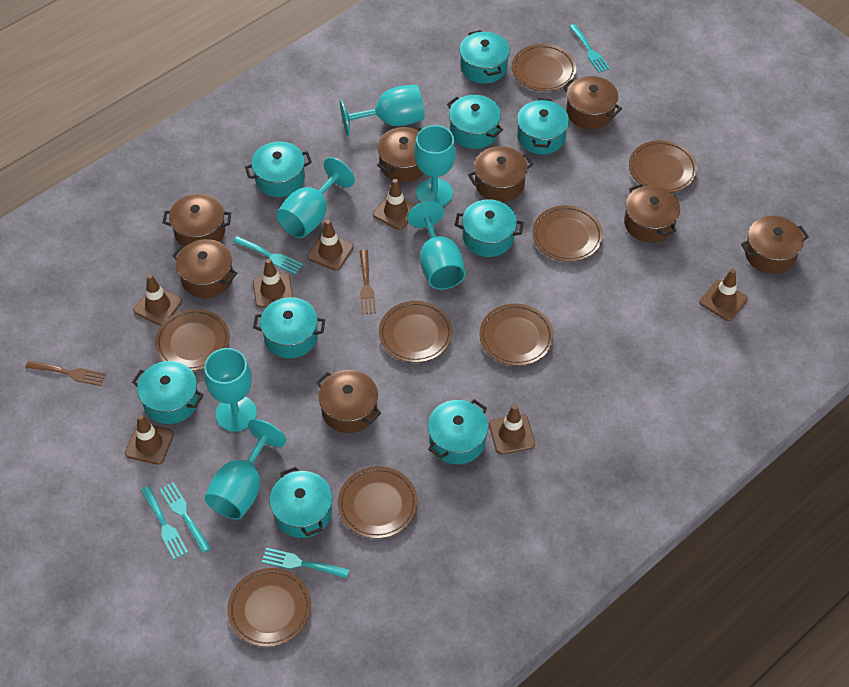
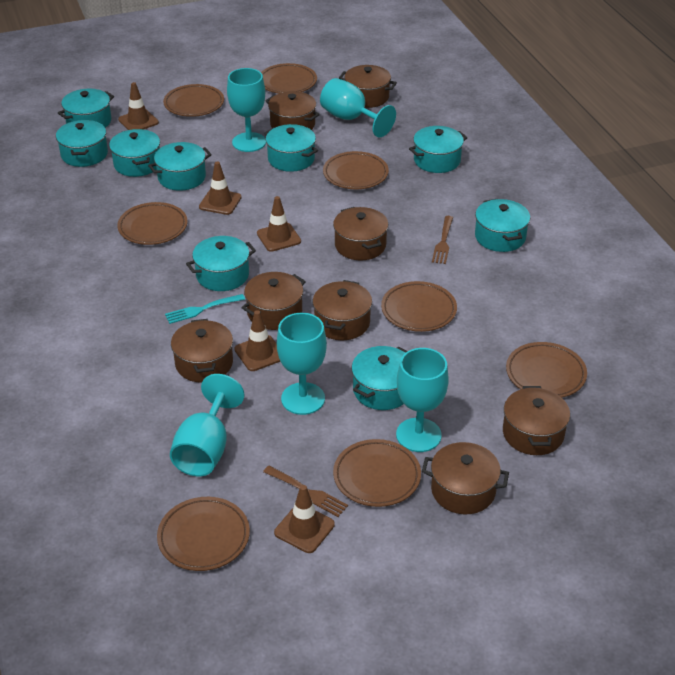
brown traffic cone: [125,414,174,465] [134,274,182,326] [253,259,293,308] [308,220,354,271] [373,179,417,230] [489,405,535,454] [700,269,748,321] = 7 -> [118,82,159,130] [199,161,242,215] [234,310,281,371] [257,196,301,252] [274,485,335,553] = 5
turquoise fork: [141,486,188,560] [159,482,211,553] [233,236,303,274] [262,548,350,578] [569,24,610,73] = 5 -> [165,294,245,324] = 1
turquoise goblet: [204,348,257,432] [205,419,286,520] [276,157,355,238] [340,85,425,136] [407,201,466,290] [414,125,456,206] = 6 -> [170,374,245,476] [227,68,266,152] [277,313,327,415] [320,78,396,137] [396,348,449,452] = 5

